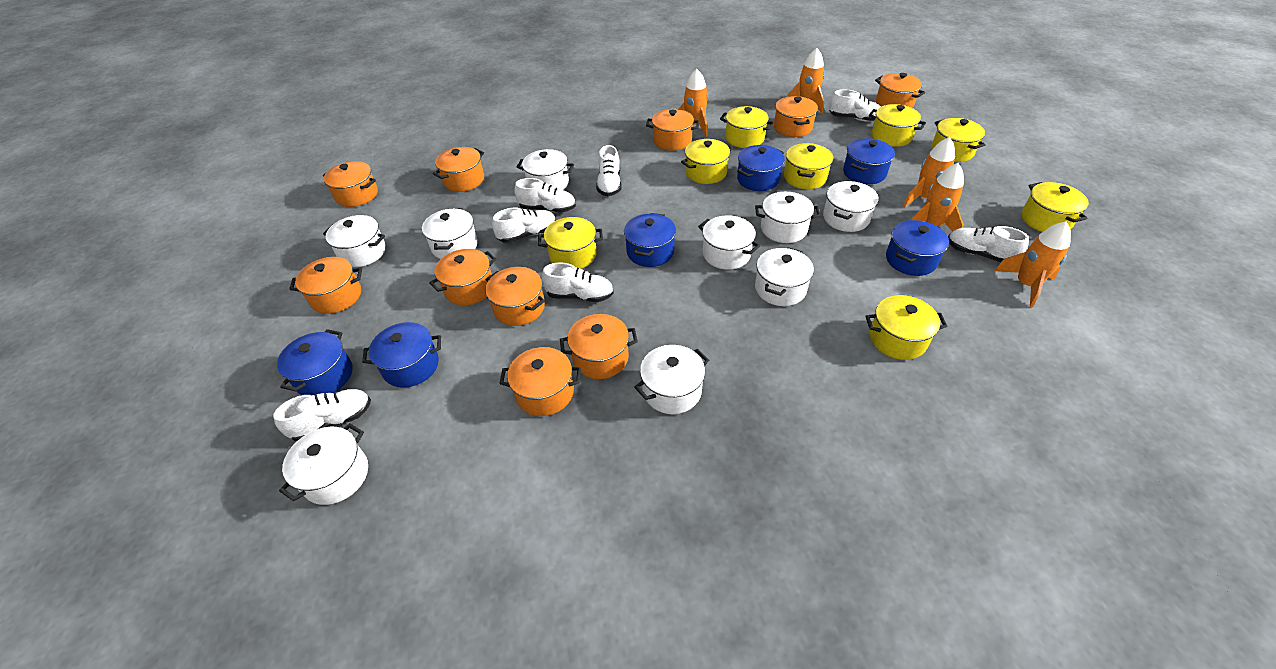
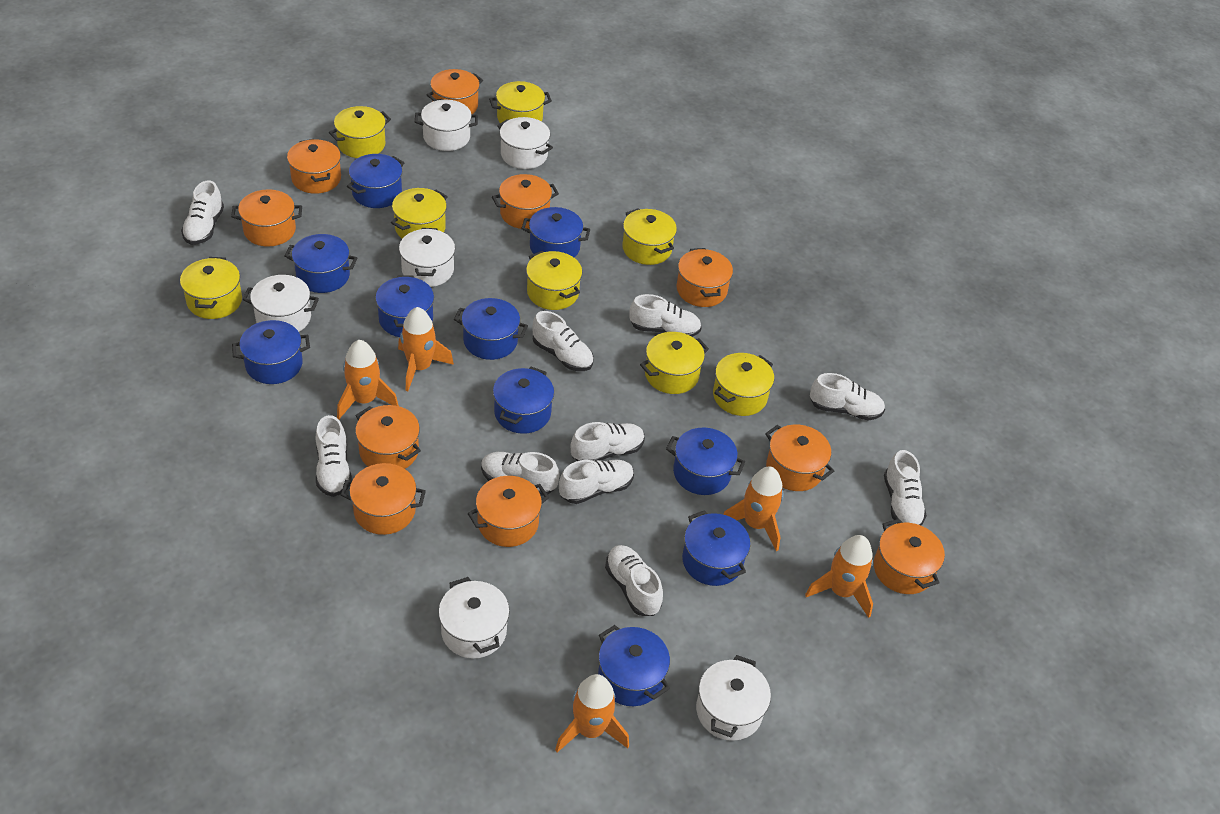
blue pot: [277,329,353,395] [362,322,441,388] [624,213,676,267] [737,145,785,191] [843,138,895,184] [886,220,949,276] = 6 -> [232,320,310,384] [285,234,357,293] [347,154,404,208] [375,275,434,337] [454,298,528,360] [493,367,554,434] [521,207,590,258] [598,625,670,706] [666,428,745,495] [682,510,750,586] = 10
white pot: [279,423,368,505] [323,215,386,267] [422,208,478,259] [517,149,574,190] [634,345,709,414] [698,216,760,270] [755,192,820,243] [755,247,814,306] [823,181,879,232] = 9 -> [243,275,319,332] [399,228,455,287] [415,100,478,151] [438,577,510,659] [497,117,553,169] [696,655,771,741] = 6
white shoe: [273,389,371,441] [492,208,556,243] [515,178,576,213] [542,263,614,302] [596,145,622,196] [829,89,881,121] [948,226,1029,262] = 7 -> [181,181,224,245] [315,415,352,497] [481,452,560,496] [533,311,593,371] [559,460,634,504] [571,422,645,461] [605,545,663,616] [629,294,702,337] [810,373,885,421] [884,450,927,525] = 10

